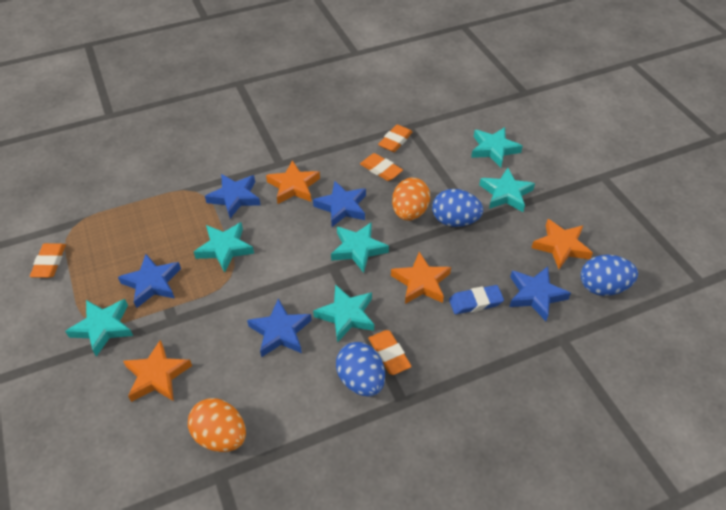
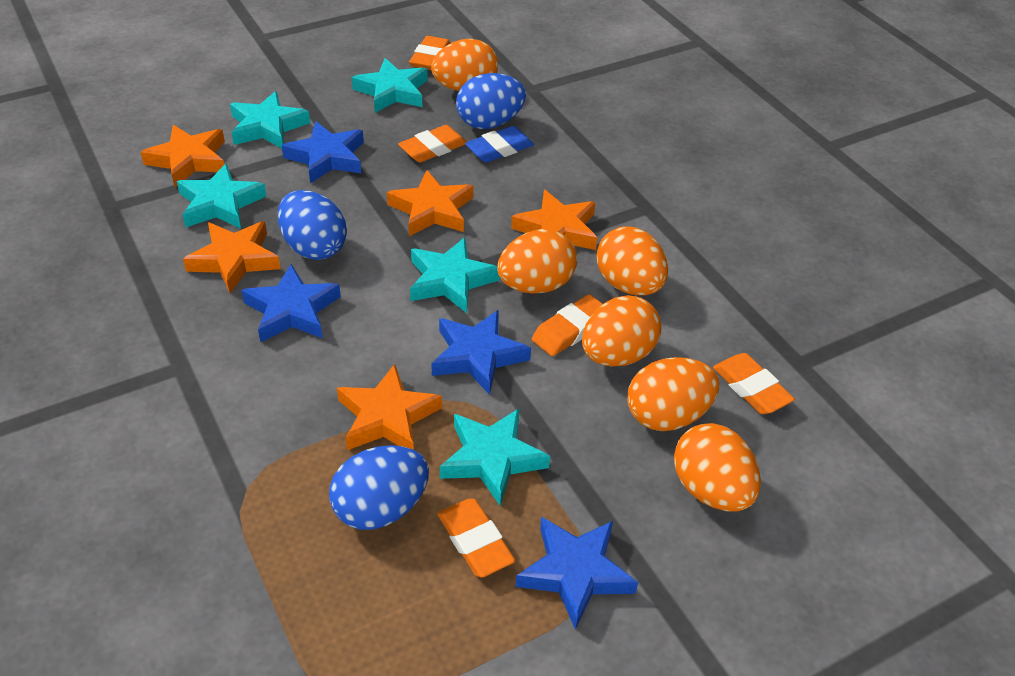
blue star: [118,254,181,308] [205,174,261,218] [247,299,312,357] [313,181,366,227] [509,266,571,321] = 5 -> [241,264,341,342] [281,121,364,184] [431,310,531,395] [516,517,638,630] = 4
orange egg: [188,398,246,452] [392,178,430,221] = 2 -> [431,39,498,91] [497,229,577,294] [582,295,661,367] [596,227,668,295] [627,357,719,431] [674,423,761,511] = 6
orange eraser: [30,243,66,278] [360,153,403,181] [368,330,412,375] [378,124,412,152] = 4 -> [398,125,467,162] [409,36,450,70] [437,499,515,578] [532,294,602,357] [713,353,795,414] = 5
orange star: [123,340,192,402] [266,160,320,204] [391,252,451,304] [531,219,593,269] = 4 -> [140,125,225,187] [183,221,281,293] [337,364,442,450] [387,170,473,236] [511,190,598,250] = 5
turquoise star: [65,299,133,357] [194,222,254,273] [313,284,374,343] [331,222,389,273] [471,127,523,168] [479,168,535,212] = 6 -> [177,164,266,229] [230,91,310,148] [352,58,428,113] [410,237,500,313] [440,408,550,506] = 5

